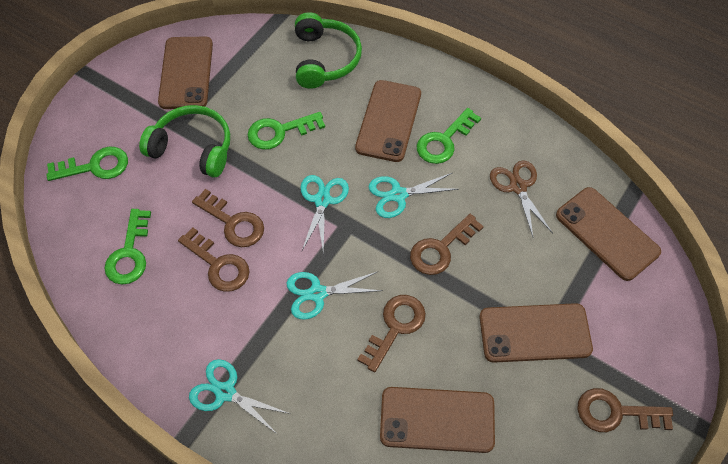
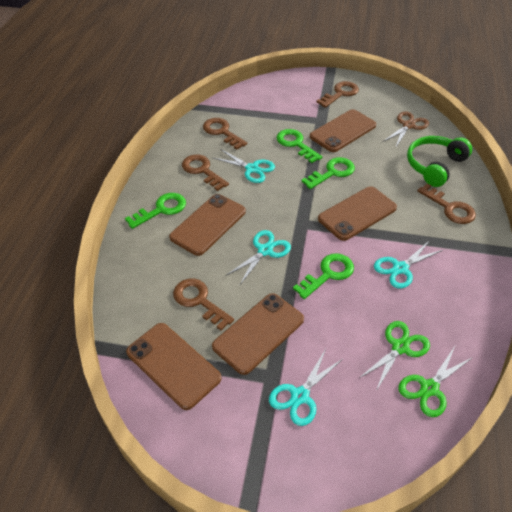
green headphones: [139,105,230,178] [295,12,362,89] = 2 -> [407,136,472,187] = 1
green scissors: none = 0 -> [359,321,430,391] [399,346,473,417] = 2

